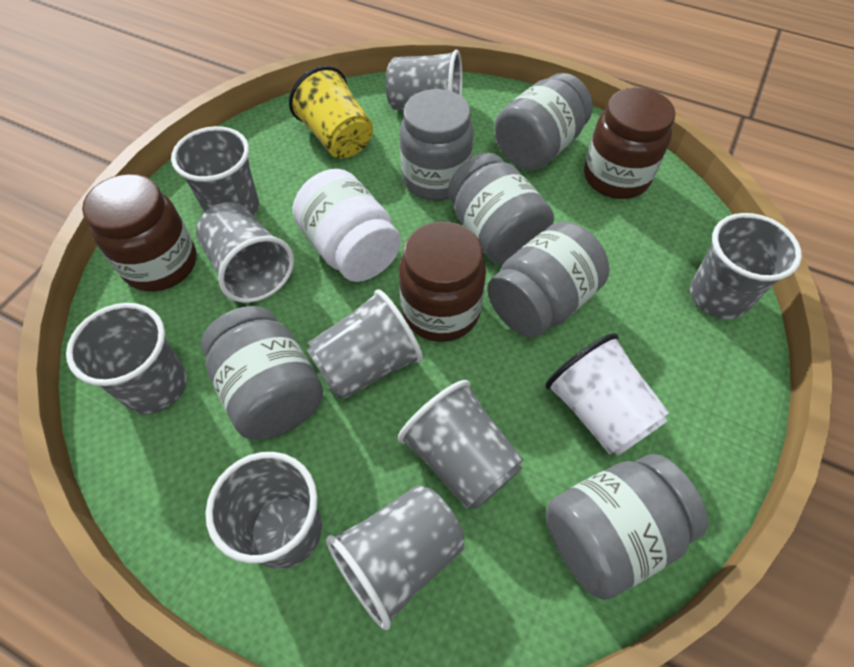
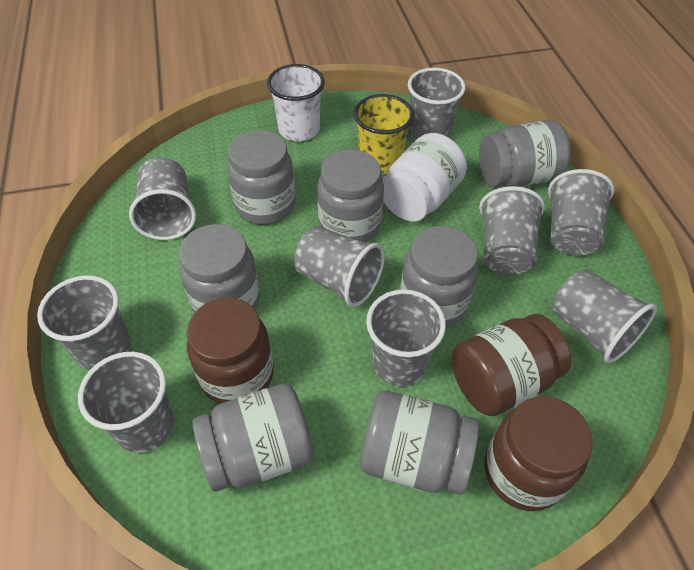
grey jar: [201,306,323,440] [400,89,474,200] [448,153,554,264] [487,222,610,338] [494,73,593,170] [546,454,708,600] = 6 -> [179,224,260,313] [192,383,314,492] [227,130,295,225] [317,150,384,242] [360,391,479,495] [400,226,478,328] [479,120,571,187] = 7

